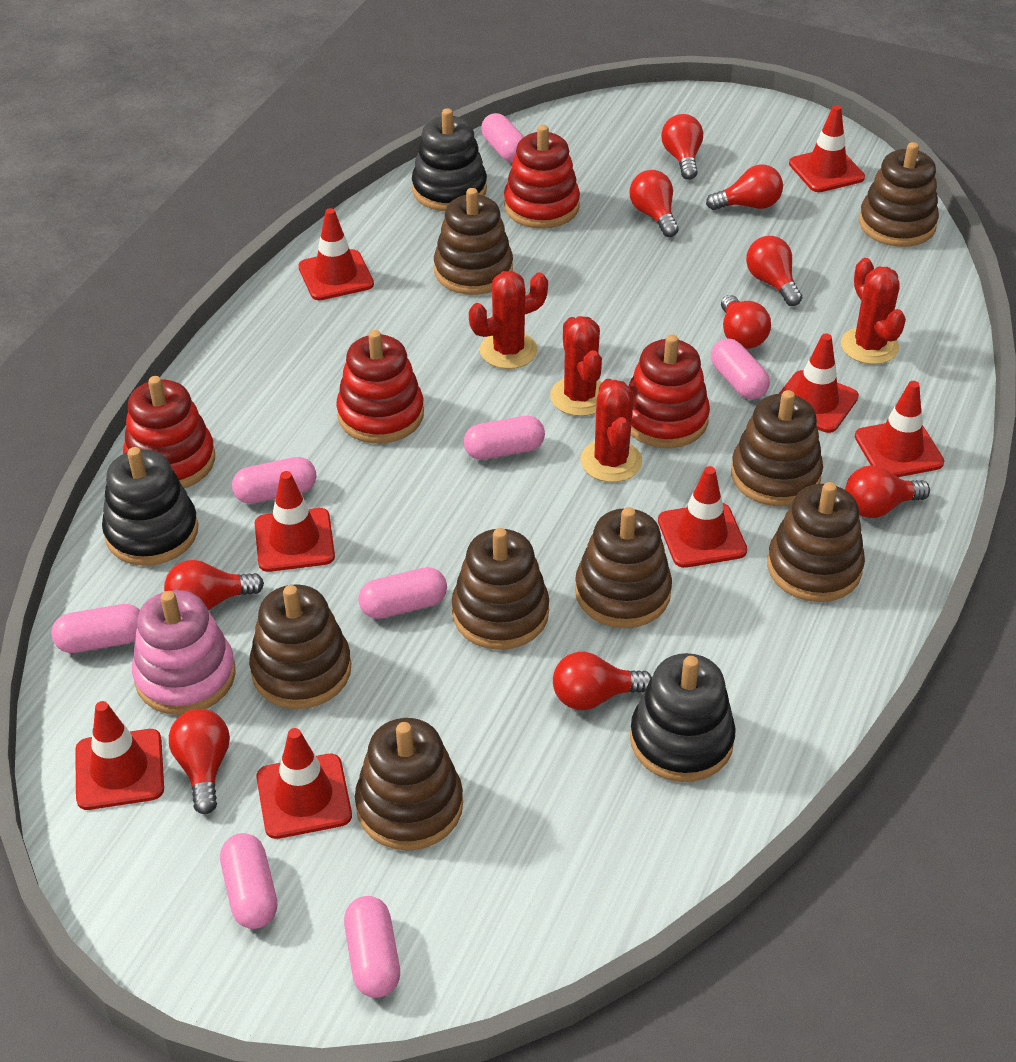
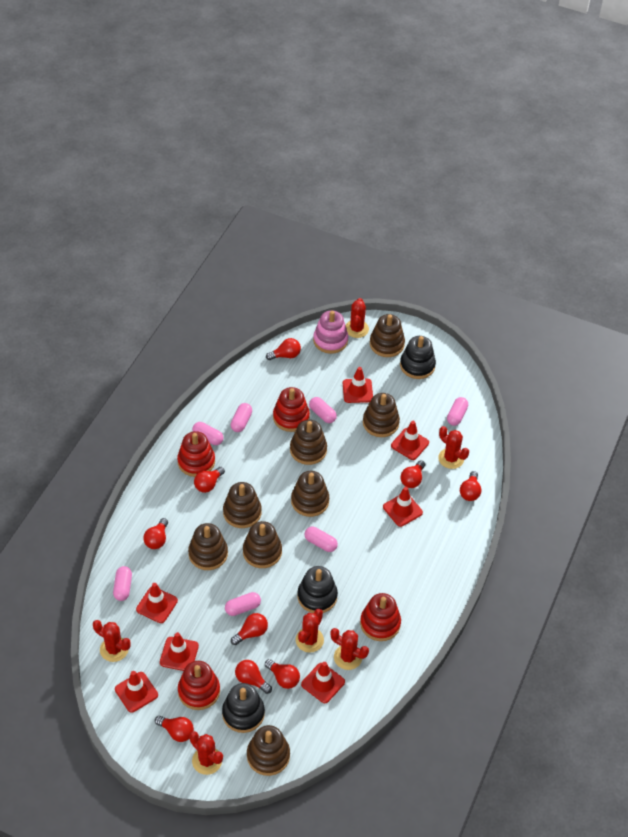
pink capsule: [51,604,140,653] [220,833,277,929] [232,457,316,504] [344,896,400,998] [358,567,447,619] [464,416,545,460] [481,113,524,163] [711,338,770,400] = 8 -> [113,566,132,601] [192,422,224,445] [225,592,261,616] [230,403,252,432] [304,527,338,552] [309,397,337,423] [447,397,468,426] = 7
red cactus: [469,271,548,369] [550,316,602,416] [581,379,642,482] [841,258,906,364] = 4 -> [93,620,131,662] [189,731,223,775] [296,609,324,653] [330,628,369,670] [345,298,369,338] [438,426,469,469] = 6
red traffic cone: [75,701,164,810] [255,471,335,572] [256,728,352,839] [298,208,374,300] [658,466,747,568] [779,333,859,433] [789,105,865,192] [855,381,944,477] = 8 -> [115,671,158,712] [136,583,178,623] [160,632,199,671] [301,662,345,703] [343,367,373,403] [383,487,423,527] [391,421,429,460] = 7

